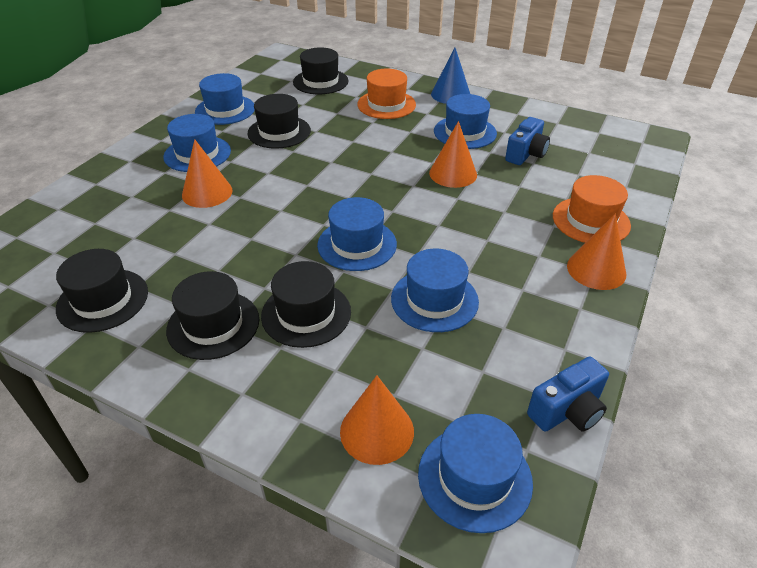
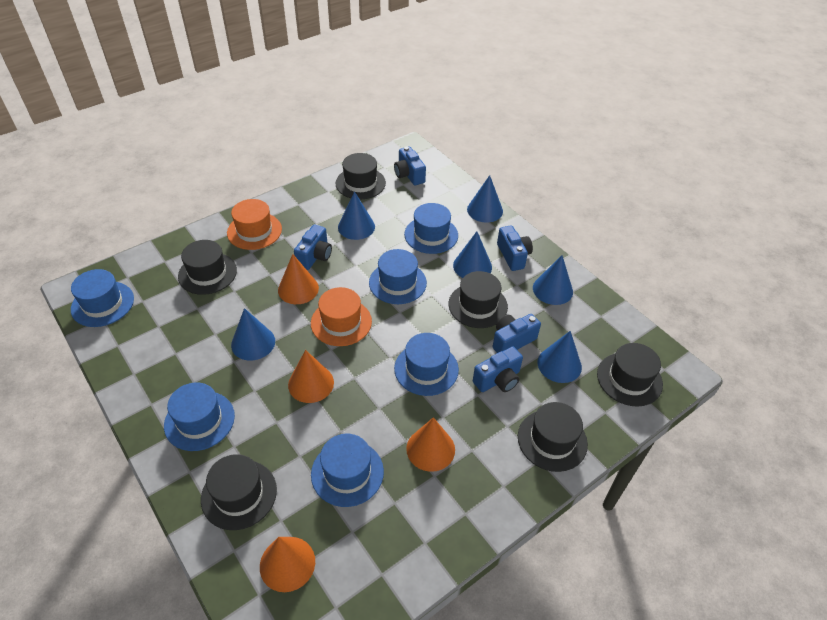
black hat: [56,249,148,333] [166,271,259,360] [248,94,311,149] [261,261,351,348] [293,47,349,94] = 5 -> [178,240,237,295] [201,454,277,530] [335,153,386,199] [449,271,508,328] [518,402,588,472] [597,343,663,406] = 6
blue camera: [505,117,550,165] [527,356,609,432] = 2 -> [294,224,332,270] [394,146,426,185] [473,346,523,392] [493,314,541,353] [497,225,533,271] = 5
blue cone: [431,48,470,104] = 1 -> [231,308,275,361] [338,191,375,240] [453,231,492,278] [467,175,503,223] [533,255,573,305] [538,331,582,383] = 6

